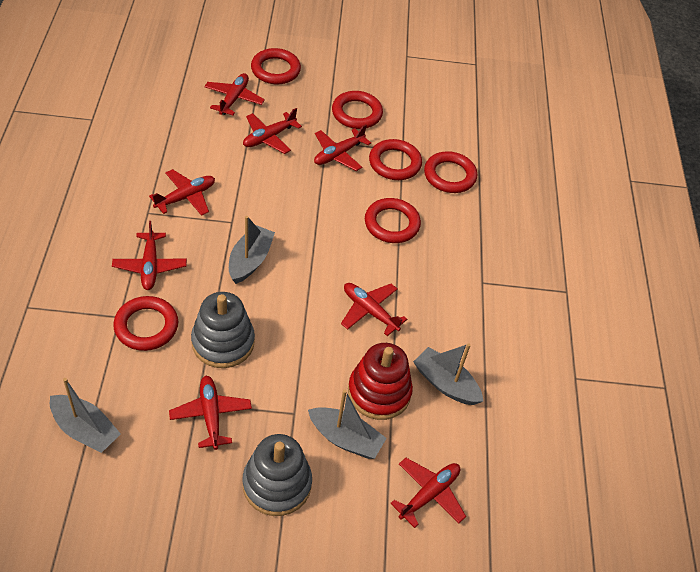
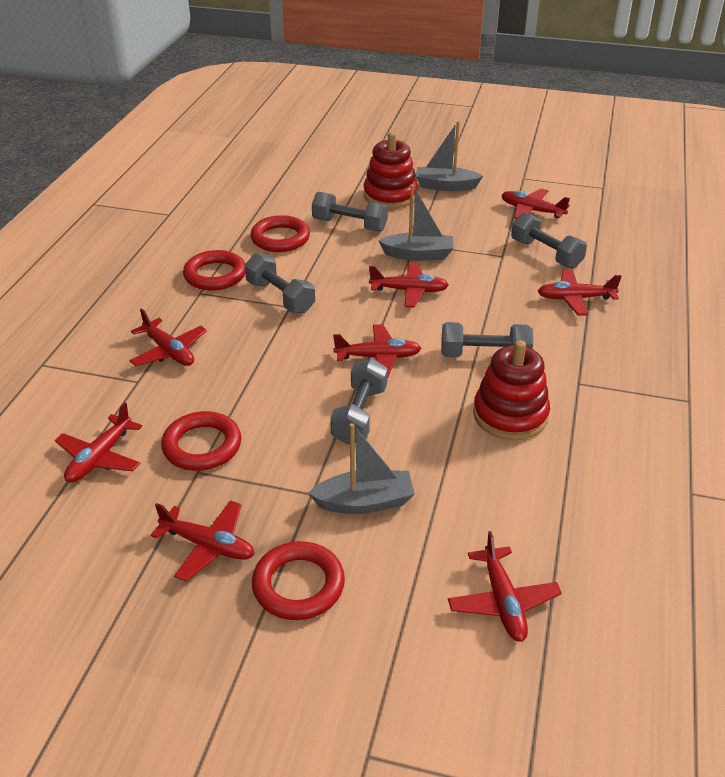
grey boat: [50,378,121,453] [229,216,275,284] [308,389,387,459] [413,343,483,405] = 4 -> [308,423,415,514] [378,184,454,261] [415,121,483,191] = 3
grey dumbbell: none = 0 -> [245,253,315,313] [312,192,388,232] [330,358,388,445] [441,322,533,357] [511,212,587,268] = 5
grey stacking toy: [191,292,255,368] [242,434,312,516] = 2 -> none = 0
red ring: [113,296,178,351] [251,48,301,84] [332,91,383,129] [365,198,421,243] [369,139,422,180] [424,151,477,193] = 6 -> [161,411,241,471] [183,250,245,291] [250,215,310,252] [252,541,345,620] = 4
red stacking toy: [348,343,413,420] = 1 -> [363,132,418,209] [473,340,550,440] = 2

